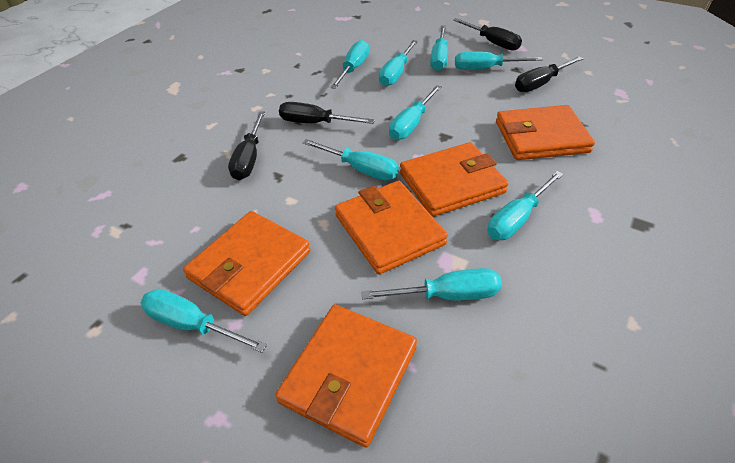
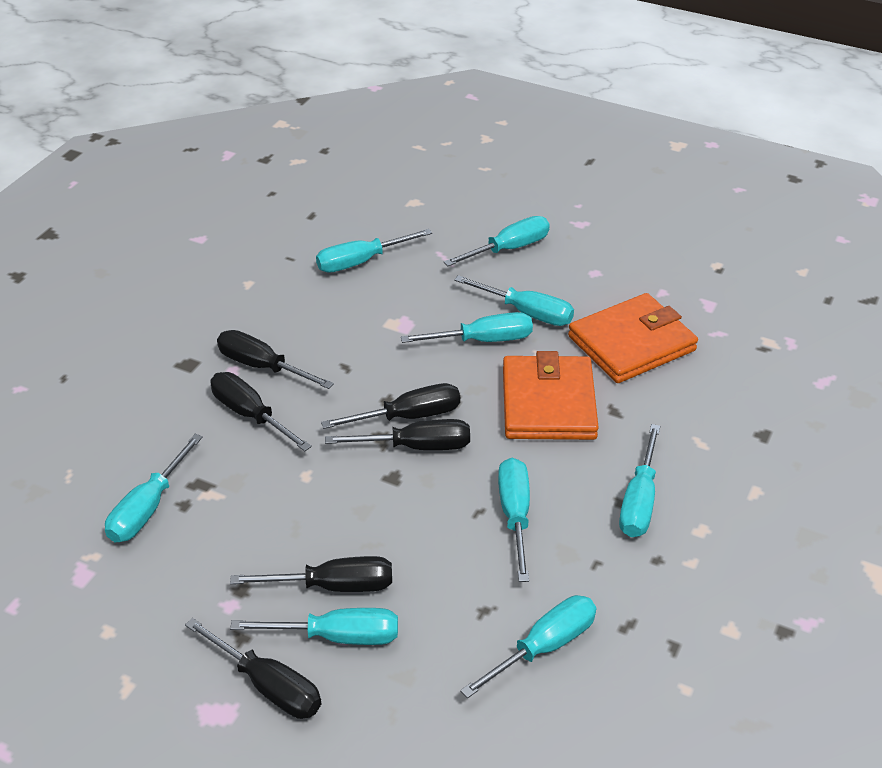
black screwdriver: [228,112,265,180] [279,102,375,124] [453,18,522,51] [515,56,584,92] = 4 -> [185,618,321,719] [210,372,312,451] [217,330,334,389] [230,556,392,592] [321,383,460,429] [325,419,470,450] = 6
orange wallet: [183,211,310,316] [275,304,417,447] [335,181,448,274] [400,142,508,217] [496,105,595,160] = 5 -> [503,351,599,440] [568,293,698,383] = 2

